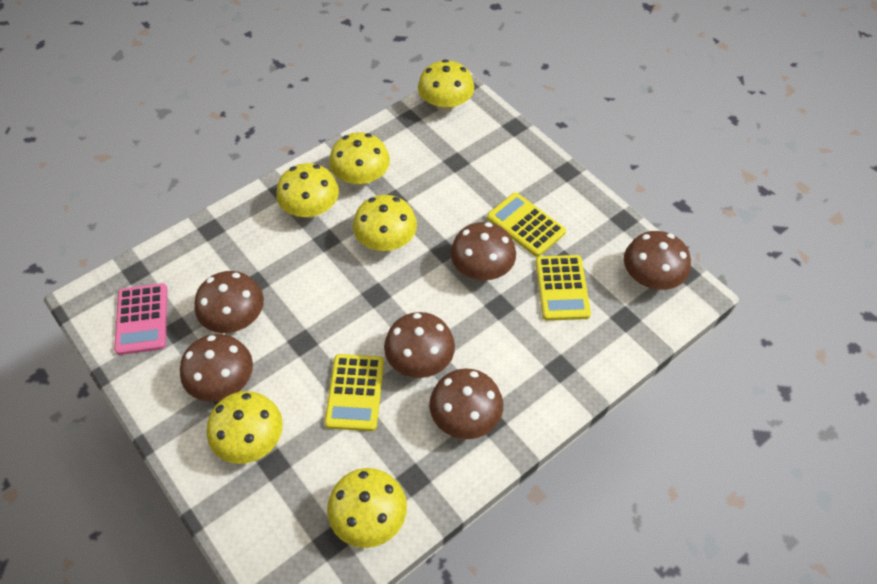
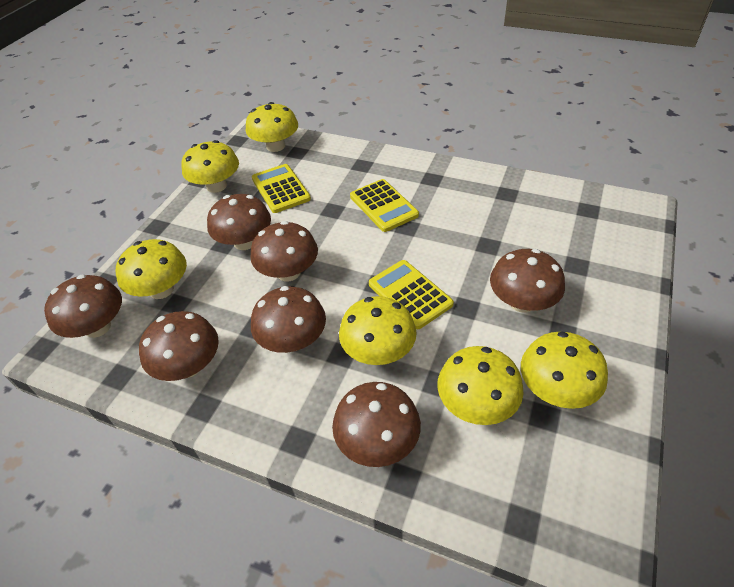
brown mushroom: [180,334,253,402] [194,271,264,333] [384,312,455,378] [429,368,503,439] [450,222,516,280] [624,231,691,290] = 6 -> [44,275,122,338] [139,311,219,381] [207,194,271,250] [251,221,318,281] [251,286,326,353] [332,382,421,467] [490,249,565,312] = 7
pink calculator: [114,283,168,355] = 1 -> none = 0

